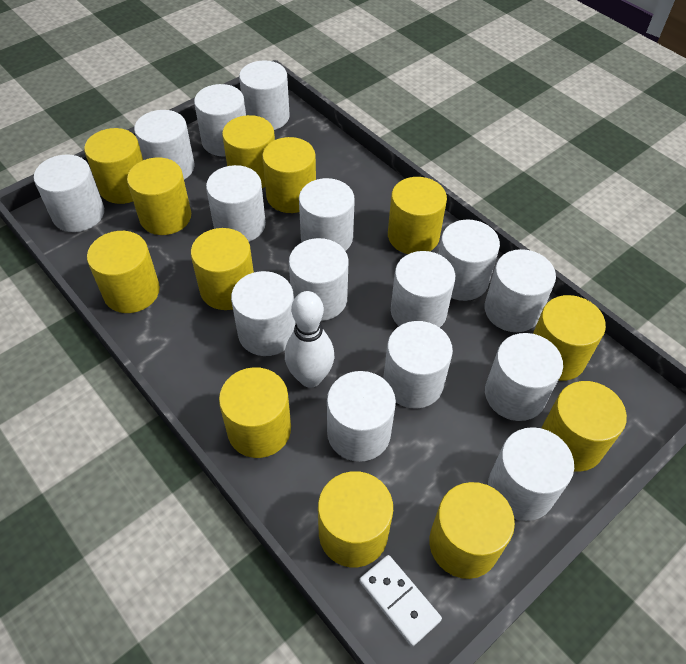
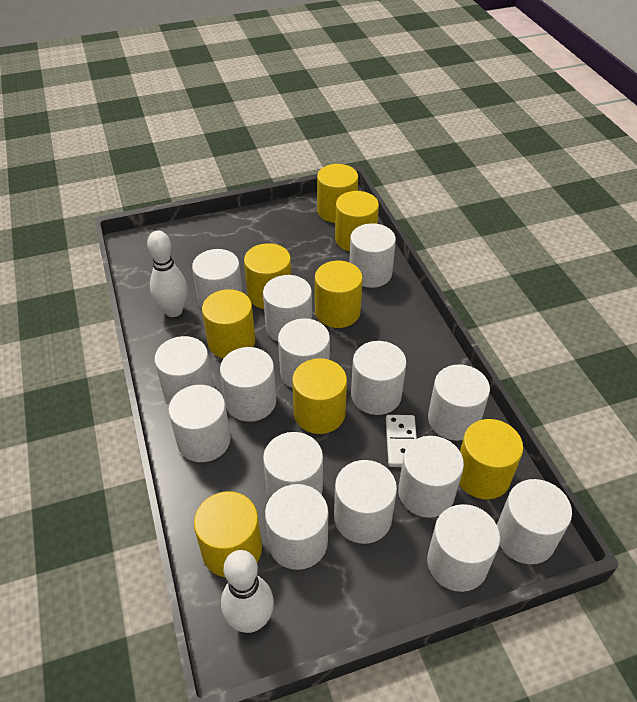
white bowling pin: [285,291,334,388] = 1 -> [147,231,188,317] [221,550,274,633] = 2
yellow cylinder: [84,128,143,204] [87,231,160,313] [127,157,191,235] [191,228,254,310] [219,367,291,458] [222,115,275,188] [262,137,316,213] [318,471,393,567] [388,177,447,254] [429,482,515,579] [533,295,606,381] [542,381,627,472] = 12 -> [194,492,262,578] [202,289,255,359] [244,243,291,309] [292,358,347,434] [315,261,363,328] [317,164,358,223] [335,191,379,252] [459,419,523,500] = 8

